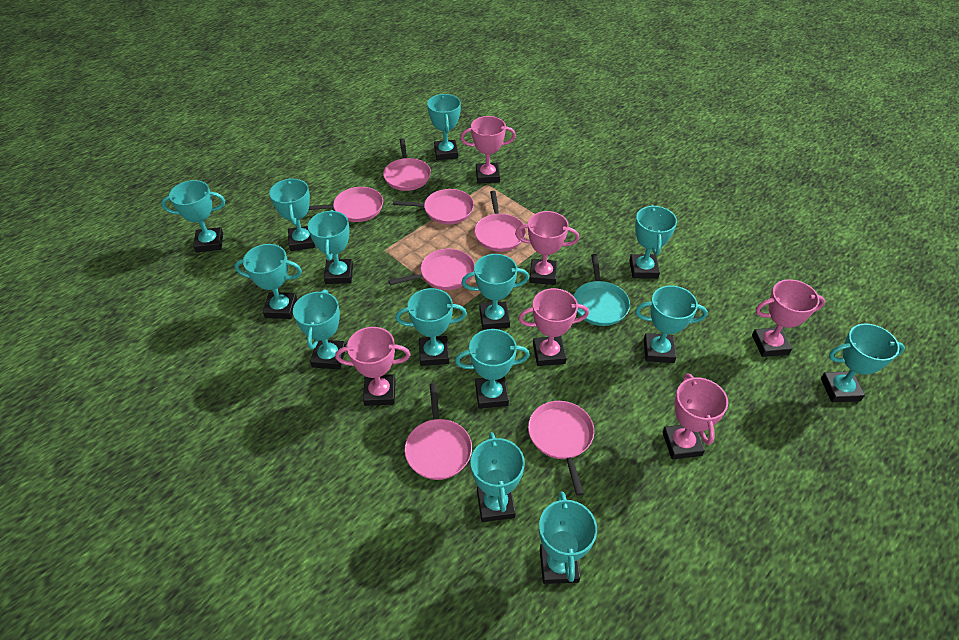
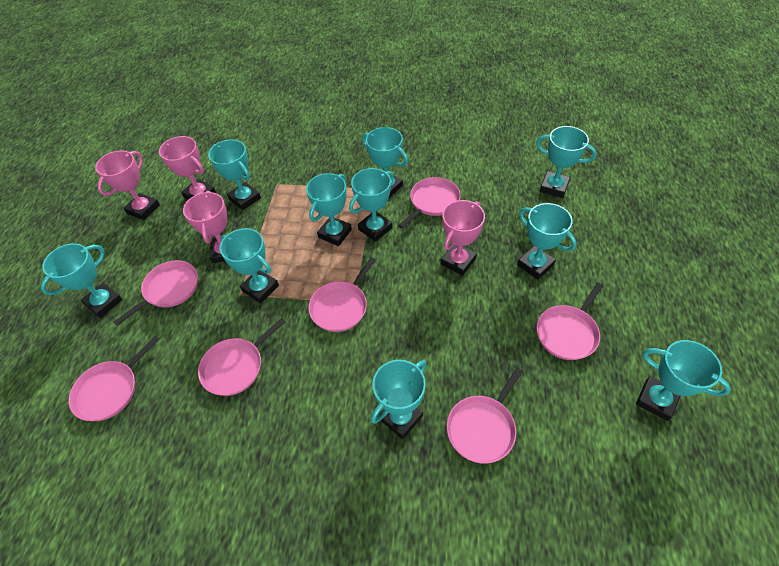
pink trophy: [335,327,411,406] [461,116,516,183] [515,211,579,285] [518,288,589,366] [662,373,728,459] [752,279,826,357] = 6 -> [95,150,160,220] [159,136,216,200] [183,191,227,263] [441,200,485,276] = 4
turquoise pan: [574,254,630,326] = 1 -> none = 0
turquoise trophy: [161,180,225,252] [234,244,302,319] [269,178,315,251] [293,290,346,370] [308,210,353,284] [395,288,467,366] [427,94,461,160] [455,329,530,409] [462,254,529,330] [471,432,525,522] [539,491,597,584] [629,205,677,279] [635,285,708,363] [821,323,905,402] = 14 -> [41,243,123,318] [208,139,261,210] [220,228,279,303] [306,173,352,246] [349,168,394,242] [362,127,408,198] [371,360,426,439] [517,203,577,280] [536,126,597,198] [636,340,731,421] = 10

